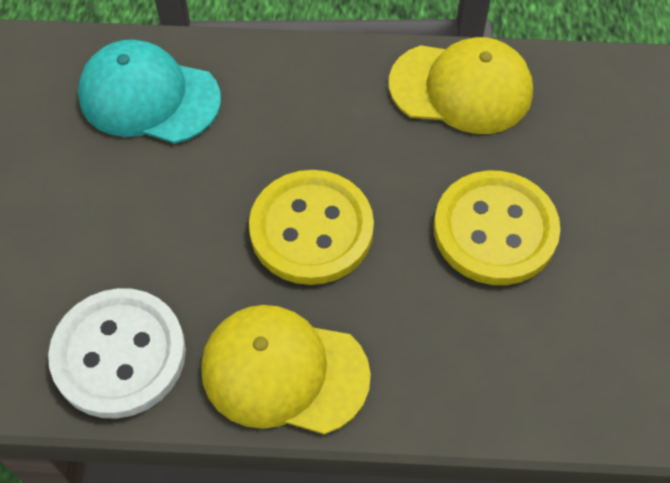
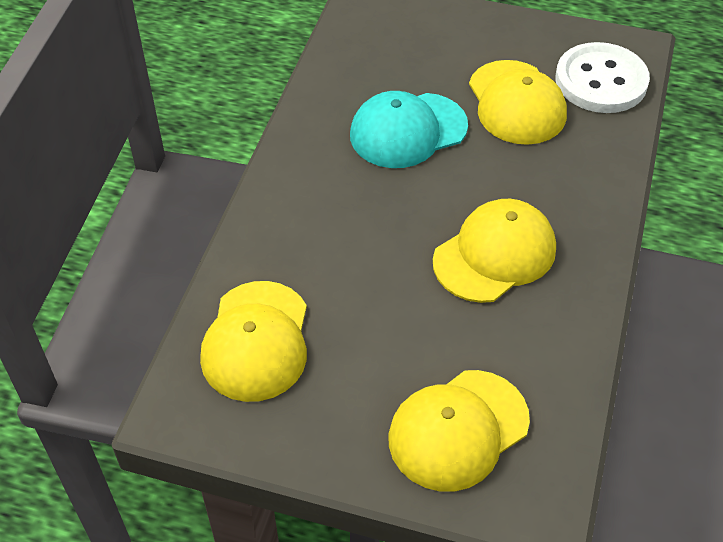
yellow button: [249,170,374,285] [434,171,560,285] = 2 -> none = 0
yellow cap: [201,305,371,434] [389,37,533,134] = 2 -> [200,281,307,402] [388,370,530,492] [433,199,556,303] [469,60,567,145] = 4

